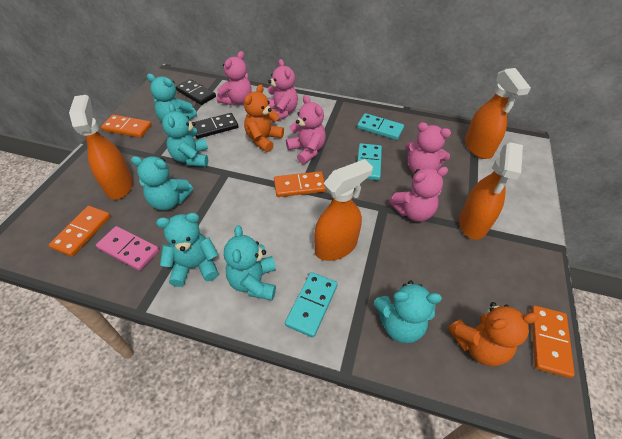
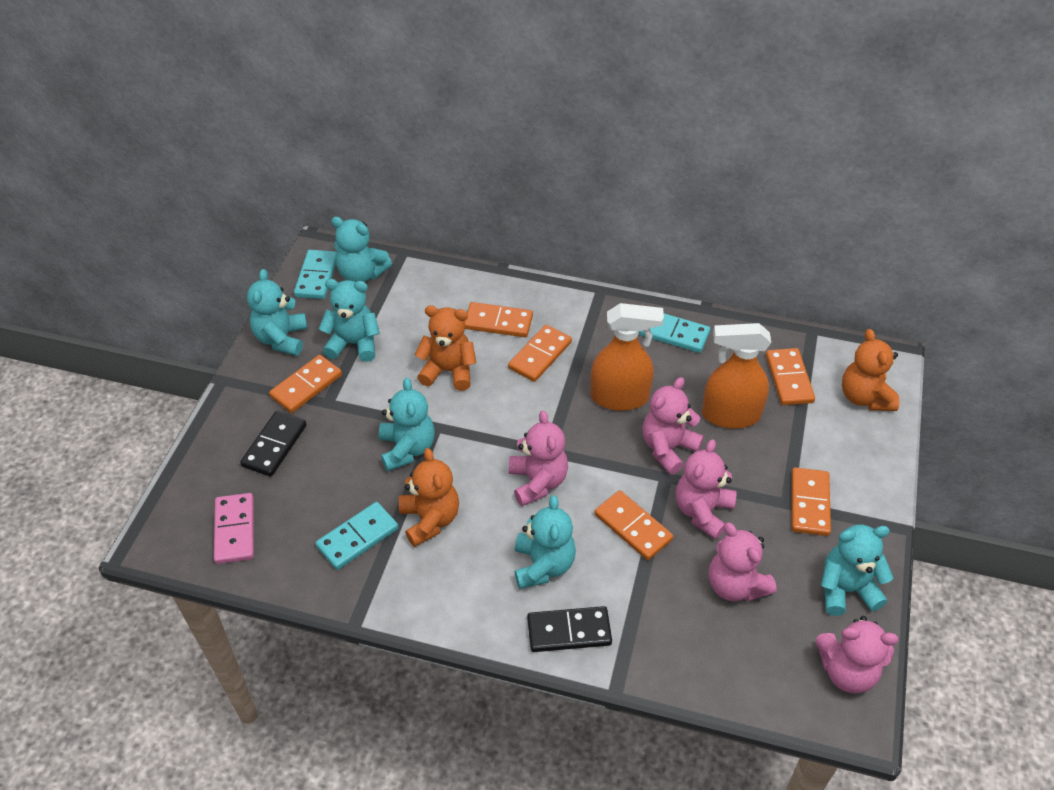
orange domino: [49,206,111,257] [101,115,152,138] [274,171,326,197] [531,306,575,378] = 4 -> [269,355,342,413] [464,302,533,337] [508,325,572,382] [594,490,673,560] [766,348,815,405] [791,467,831,536] = 6
orange spray bottle: [69,95,133,199] [314,159,373,261] [459,142,523,240] [465,68,531,159] = 4 -> [591,303,664,411] [702,323,771,429] = 2
orange teddy bear: [244,84,284,152] [448,302,538,366] = 2 -> [399,448,459,547] [415,305,476,391] [842,329,900,411] = 3

